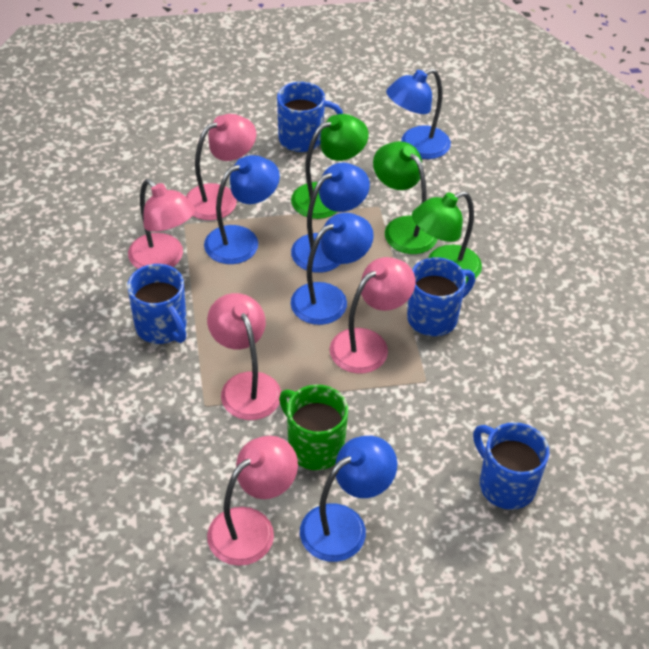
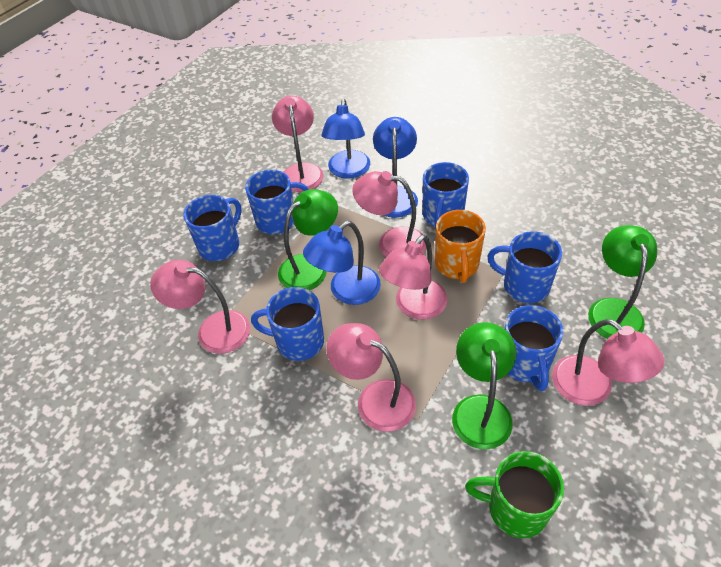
blue lamp: [204,155,280,264] [291,163,370,273] [291,213,374,325] [300,436,397,562] [386,68,451,159] = 5 -> [303,221,381,305] [322,99,370,179] [373,117,418,218] = 3
blue mug: [127,264,187,344] [277,82,343,152] [407,257,475,336] [473,422,549,510] = 4 -> [184,195,242,261] [245,170,309,234] [251,287,324,361] [423,162,469,228] [487,231,562,303] [504,305,563,391] = 6
orange mug: none = 0 -> [435,210,486,283] = 1
pink lamp: [128,179,195,269] [186,114,256,220] [207,293,281,420] [207,436,298,566] [330,257,415,374] = 5 -> [150,260,250,354] [272,96,324,192] [327,323,416,432] [352,171,426,257] [379,235,448,320] [552,319,664,406] = 6

